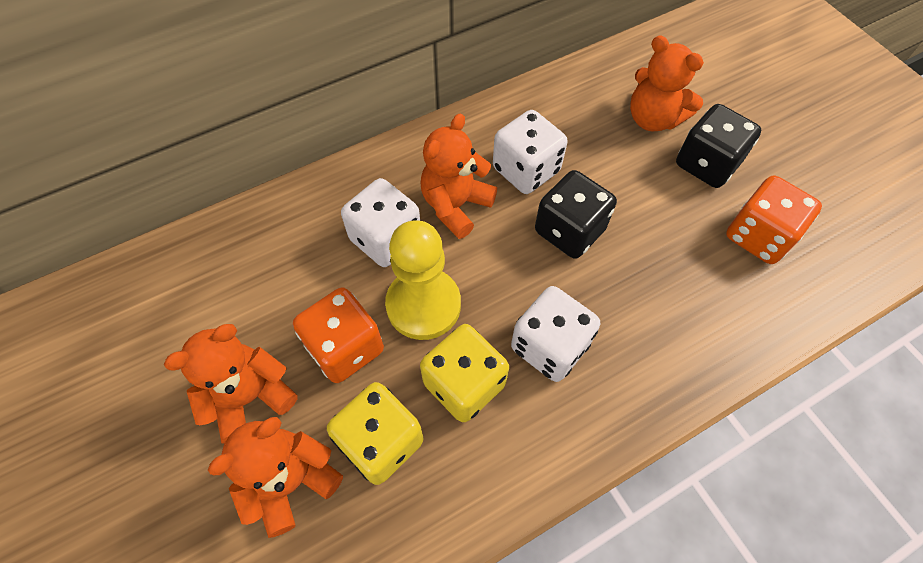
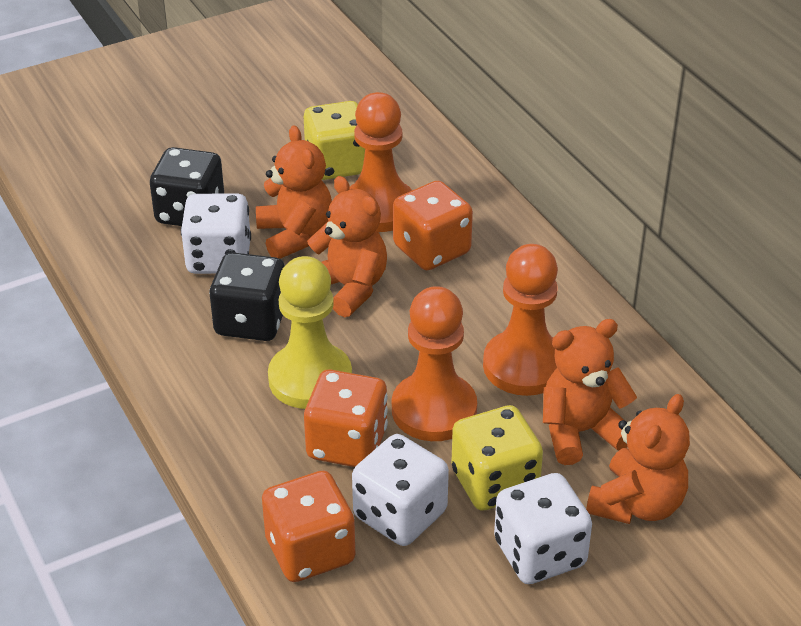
orange dice: [293,287,384,383] [726,175,822,264] = 2 -> [262,471,356,582] [304,369,388,467] [393,181,473,270] = 3
orange pawn: none = 0 -> [349,92,412,232] [392,286,477,441] [483,244,558,396] = 3

